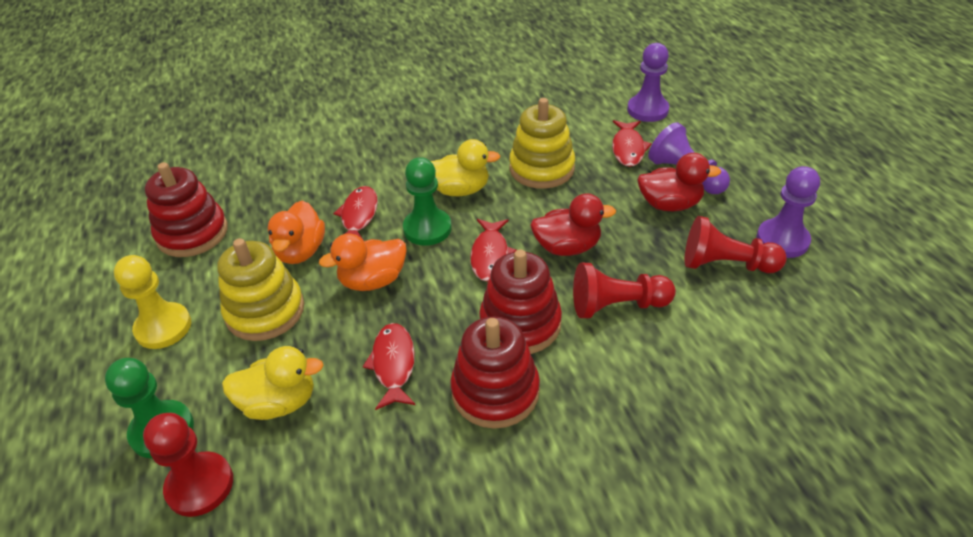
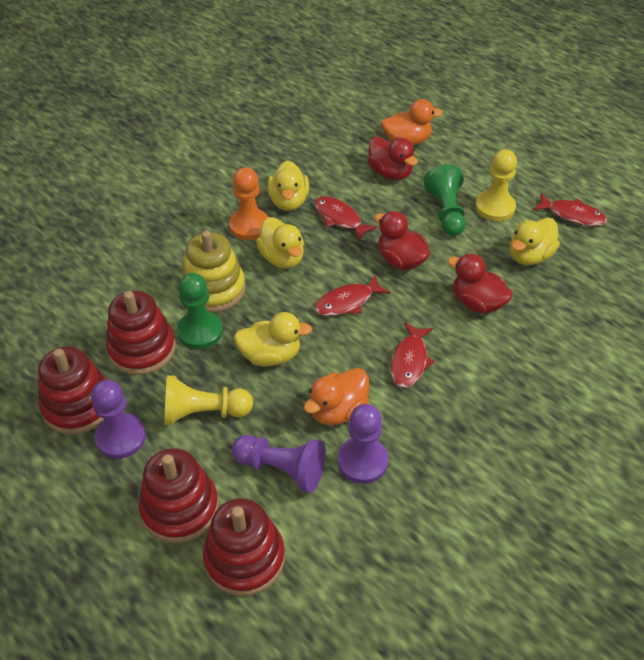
orange pawn: none = 0 -> [229,167,268,240] = 1
red duck: [530,193,616,256] [638,153,721,211] = 2 -> [367,137,418,180] [374,211,430,270] [447,254,513,314] = 3
red pawn: [143,413,233,517] [573,263,676,318] [685,216,787,273] = 3 -> none = 0
red stacking toy: [145,162,228,257] [450,316,540,429] [479,249,562,354] = 3 -> [38,347,107,435] [106,291,176,375] [139,448,219,543] [203,498,285,596] = 4
yellow duck: [222,346,323,420] [431,139,500,196] = 2 -> [234,312,312,366] [256,217,304,269] [267,160,309,211] [510,218,560,265] = 4
yellow pawn: [114,255,191,349] = 1 -> [164,375,253,425] [475,149,517,221] = 2
yellow stacking toy: [217,238,304,341] [509,98,575,189] = 2 -> [181,231,246,312] = 1

